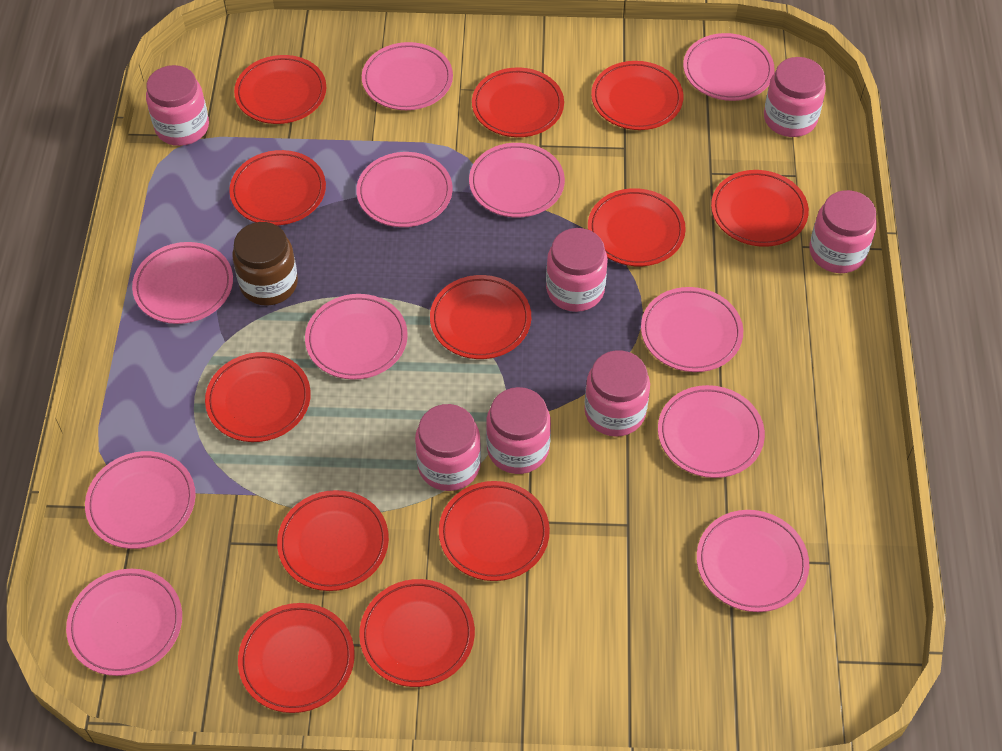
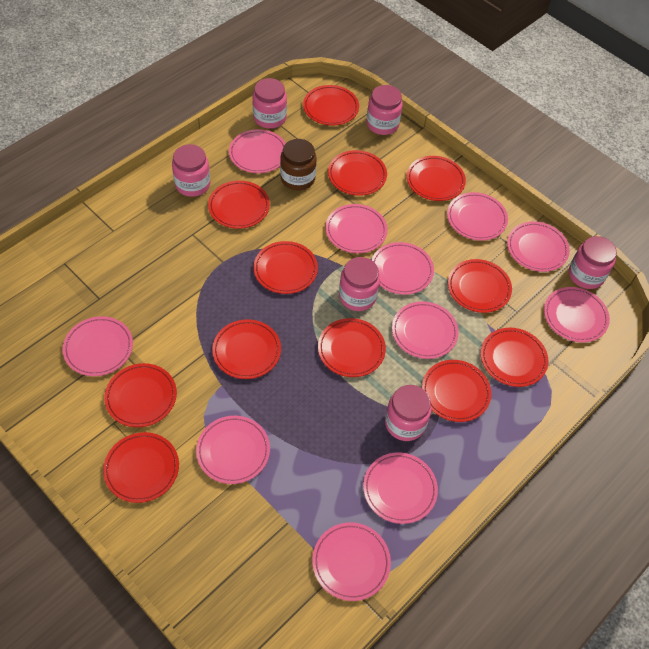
pink jar: [146,65,209,146] [415,404,481,491] [486,387,551,474] [546,228,608,312] [584,350,650,437] [764,57,826,137] [809,190,877,273] = 7 -> [172,144,210,197] [252,78,287,129] [339,257,380,311] [366,85,403,135] [385,385,432,441] [569,236,617,289] = 6

